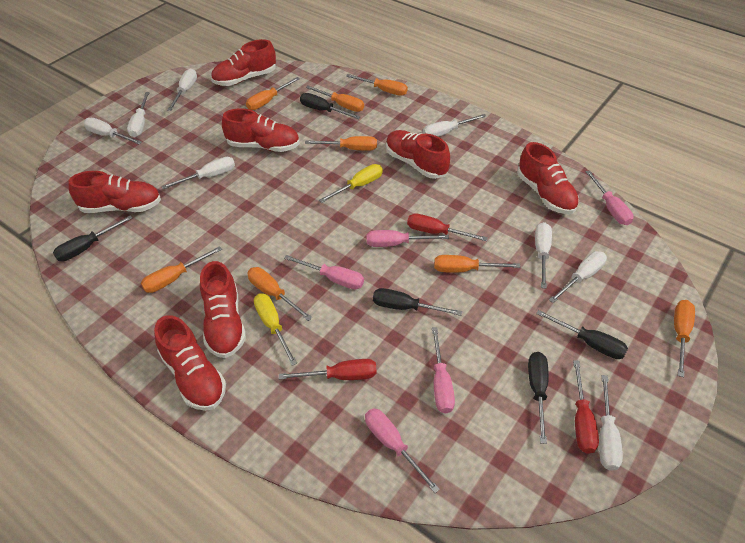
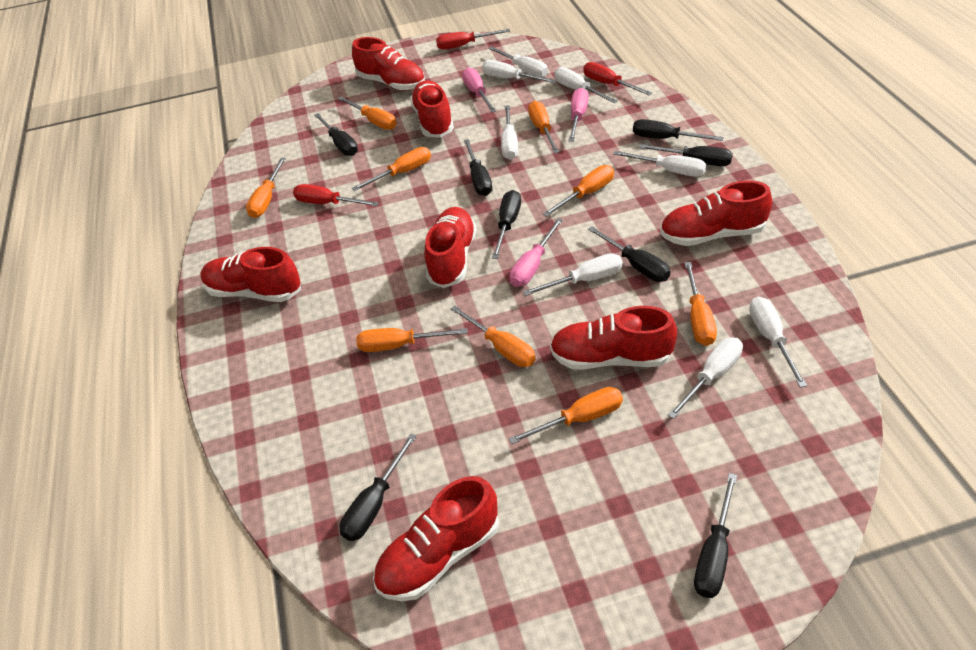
black screwdriver: [53,215,133,261] [300,93,361,119] [373,288,462,316] [528,352,549,444] [536,310,628,359] = 5 -> [314,113,358,156] [340,433,417,541] [464,139,492,196] [492,190,521,259] [588,226,671,282] [633,119,724,141] [638,144,733,166] [694,473,737,598] = 8
orange screwdriver: [141,246,222,293] [246,77,300,110] [247,267,312,321] [305,136,377,151] [306,86,364,112] [346,74,408,96] [434,255,521,273] [674,300,695,377] = 8 -> [246,158,286,218] [338,96,396,130] [351,147,431,191] [356,328,467,352] [450,306,536,367] [508,387,623,444] [528,101,559,153] [543,165,614,217] [684,262,717,346] = 9
pink screwdriver: [284,255,364,289] [365,408,440,493] [366,230,449,247] [432,327,455,413] [585,170,633,225] = 5 -> [462,68,496,113] [510,218,563,287] [569,88,589,142] = 3
yellow screwdriver: [254,293,297,366] [319,164,383,203] = 2 -> none = 0

